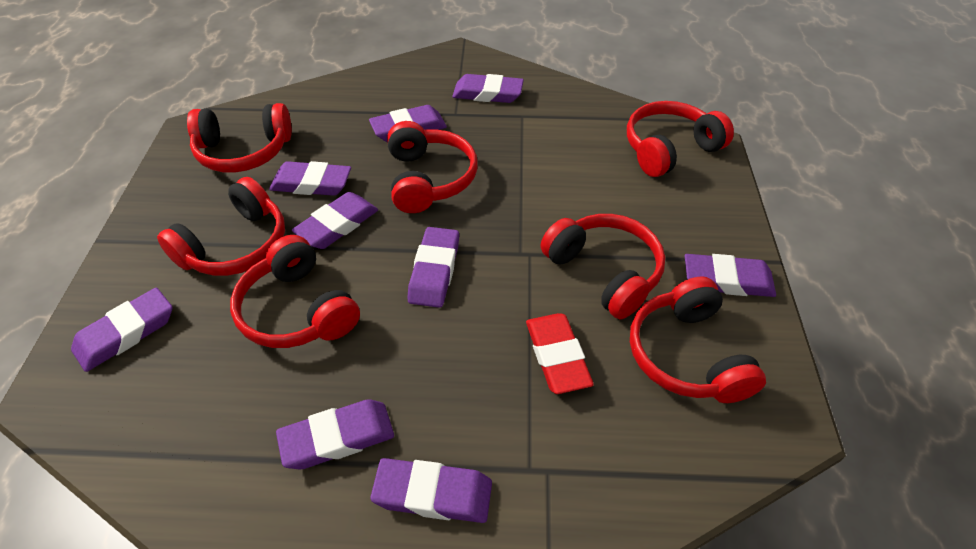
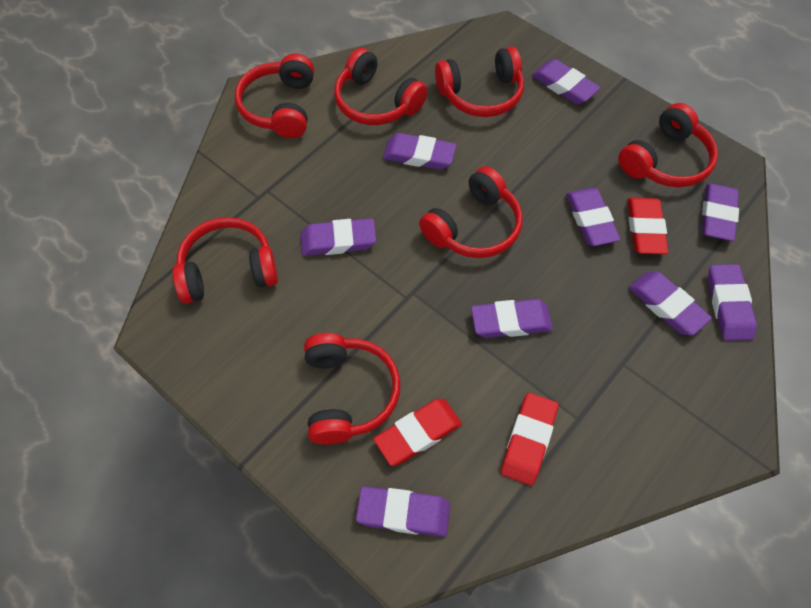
red eraser: [526,313,594,394] = 1 -> [374,399,462,466] [501,393,559,486] [628,198,669,254] = 3

